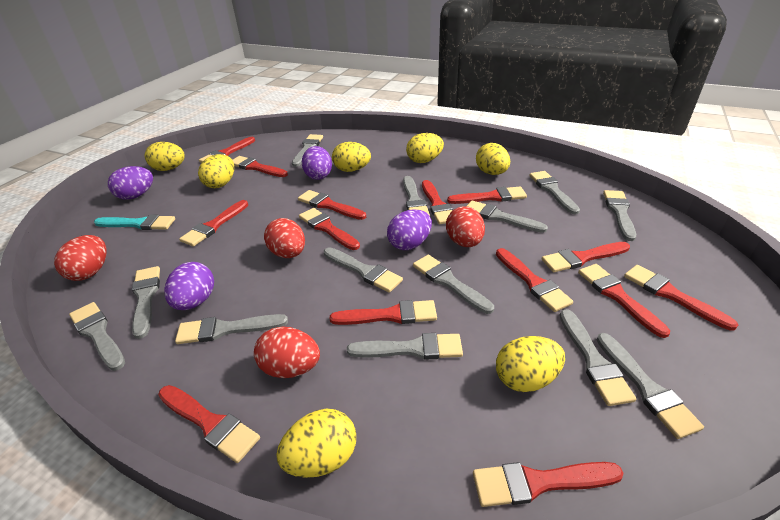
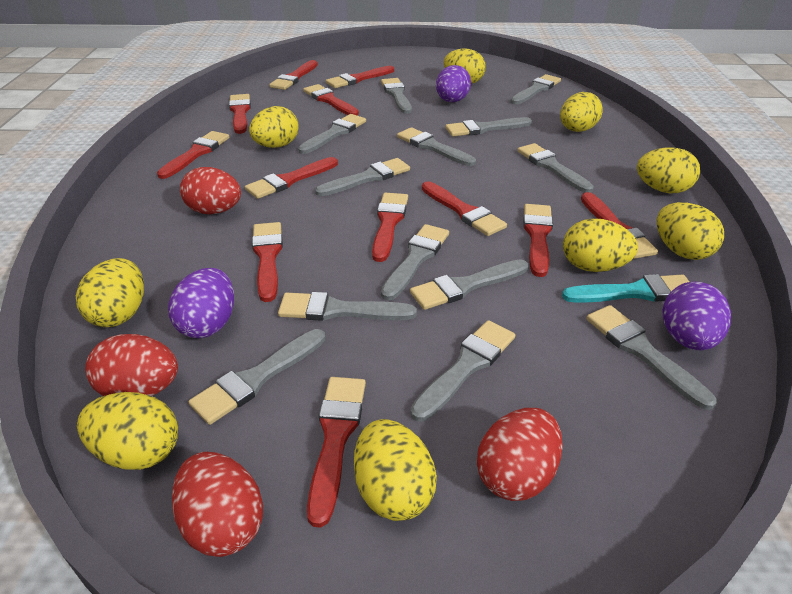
purple egg: [108,166,153,200] [164,262,214,310] [302,146,332,180] [387,210,432,250] = 4 -> [168,268,234,338] [436,65,471,102] [662,281,731,350] = 3
red brush: [158,385,260,463] [179,200,248,247] [199,137,255,163] [233,156,288,177] [298,190,366,220] [299,208,360,250] [330,300,437,325] [422,180,452,224] [447,187,527,204] [473,462,623,507] [496,248,573,312] [542,242,630,272] [578,264,670,338] [624,265,738,331] = 14 -> [157,131,230,179] [229,94,251,134] [245,157,338,199] [252,222,283,302] [269,60,318,90] [303,84,359,116] [307,377,366,528] [326,66,394,88] [372,193,408,262] [422,181,507,236] [523,204,553,277] [581,192,658,259] = 12
yellow egg: [145,142,185,171] [198,154,234,188] [276,409,356,478] [332,142,371,172] [406,133,444,163] [476,143,510,175] [496,336,565,392] = 7 -> [76,258,144,327] [77,392,178,470] [249,106,299,148] [354,419,437,521] [444,48,486,84] [560,92,603,132] [563,218,638,272] [637,147,700,193] [657,202,724,260] = 9

